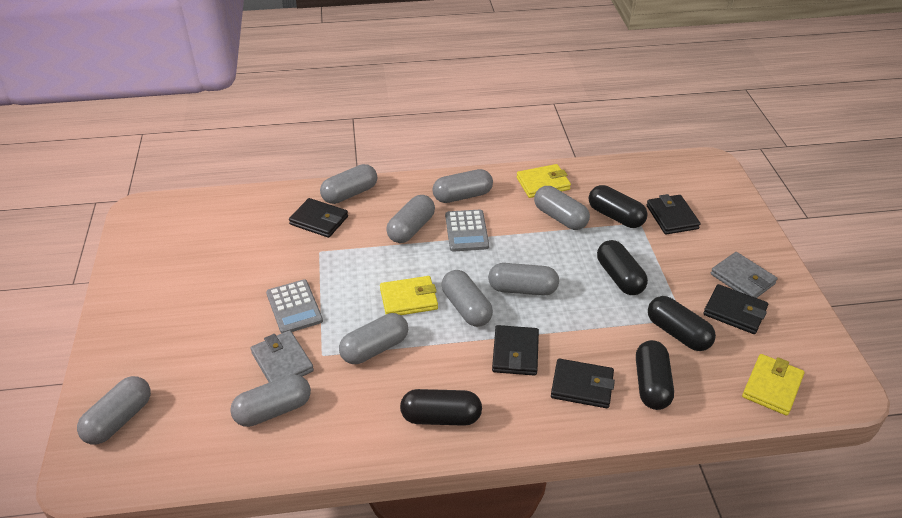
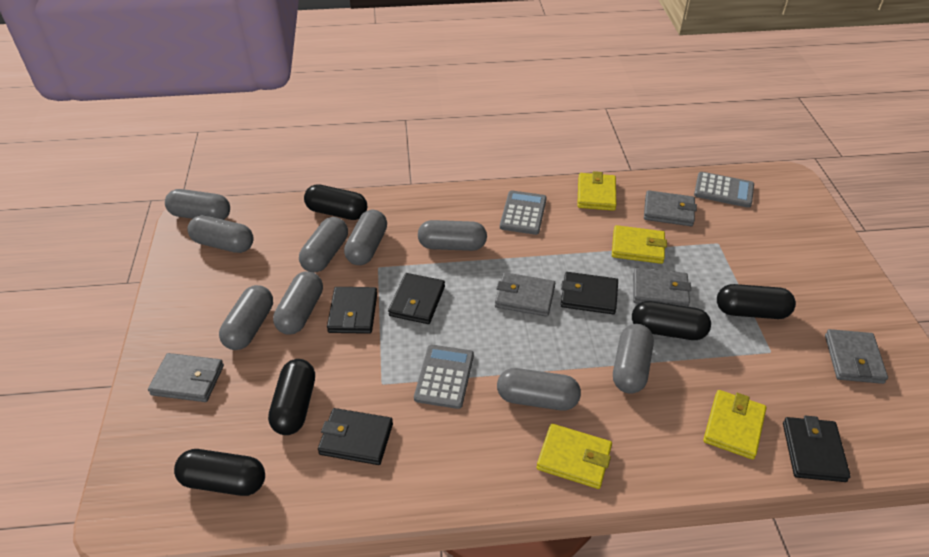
grey calculator: [266,280,323,334] [445,209,489,252] = 2 -> [414,345,474,409] [500,190,547,235] [694,172,754,208] = 3
grey wallet: [251,330,314,382] [711,252,777,298] = 2 -> [148,353,224,402] [495,272,555,317] [633,268,691,307] [644,190,697,226] [825,329,888,384] = 5
yellow wallet: [380,276,438,315] [517,164,571,198] [742,354,804,416] = 3 -> [537,424,612,489] [577,171,617,211] [612,225,667,264] [703,390,766,459] = 4

